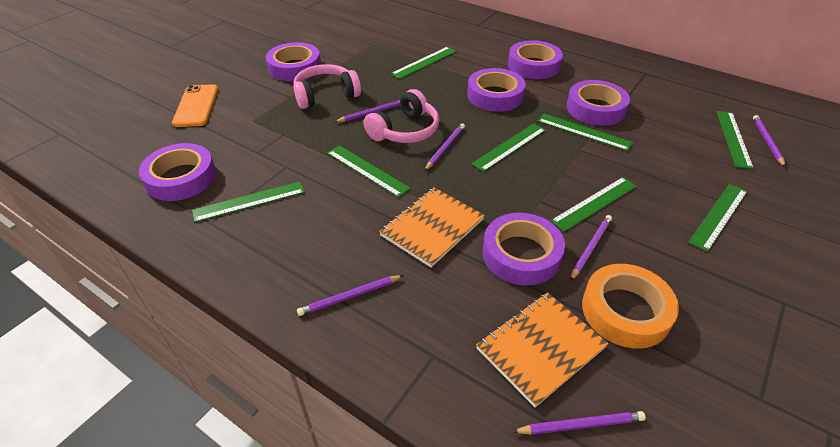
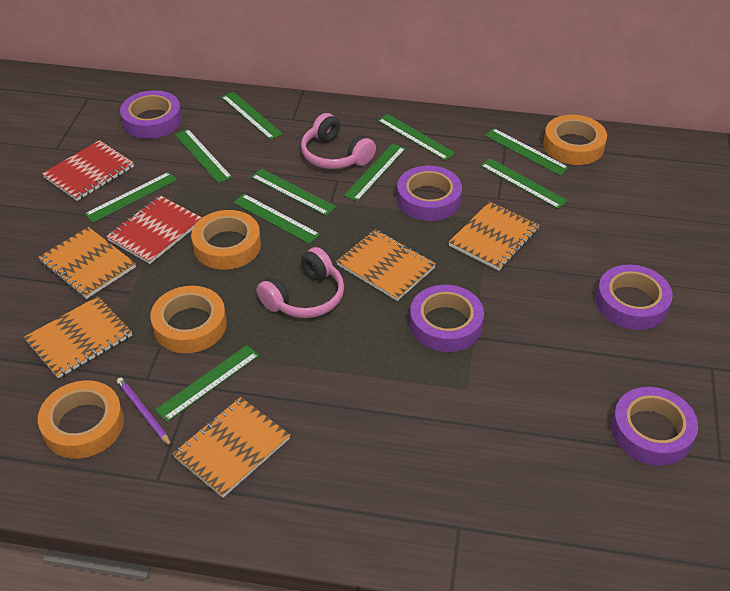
green ruler: [192,181,305,222] [327,145,411,197] [391,47,457,79] [471,123,546,172] [538,114,633,151] [551,177,637,232] [688,184,747,252] [716,111,754,169] = 8 -> [85,172,177,223] [155,345,259,422] [175,129,233,184] [221,92,283,140] [233,194,320,244] [251,169,336,216] [344,143,406,202] [378,114,456,161] [480,158,568,209] [485,128,569,175] = 10
orange notebook: [379,187,485,268] [476,292,609,407] = 2 -> [24,296,132,379] [38,227,136,299] [172,397,290,498] [336,229,436,301] [448,201,539,271] = 5
orange phone: [172,84,218,127] = 1 -> none = 0
orange tape: [582,264,679,349] = 1 -> [38,381,124,458] [150,286,227,353] [191,210,261,270] [543,115,607,165] = 4
purple pencil: [297,275,404,316] [335,100,400,122] [425,124,465,171] [512,411,646,435] [570,215,612,281] [753,115,785,167] = 6 -> [117,377,172,447] = 1
purple tape: [139,143,216,201] [266,42,321,81] [467,68,526,112] [483,213,565,285] [508,40,563,79] [566,80,630,126] = 6 -> [120,90,182,139] [397,166,462,221] [410,285,484,352] [596,265,673,330] [611,387,698,466] = 5
red notebook: none = 0 -> [42,140,134,201] [106,196,202,264] = 2

